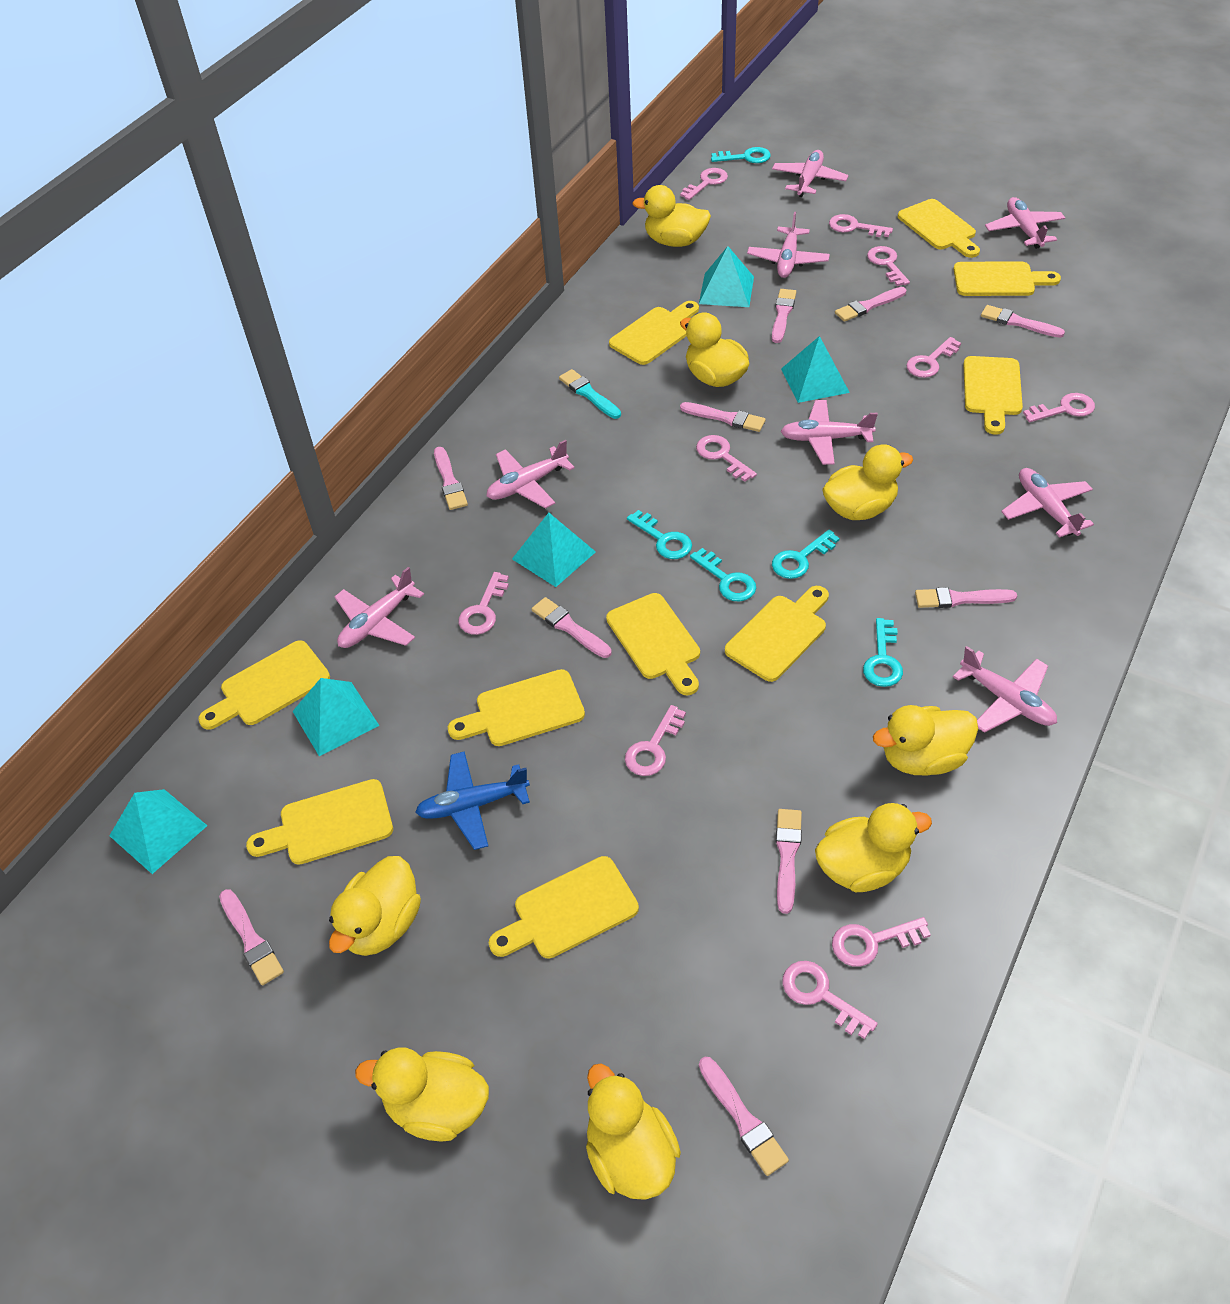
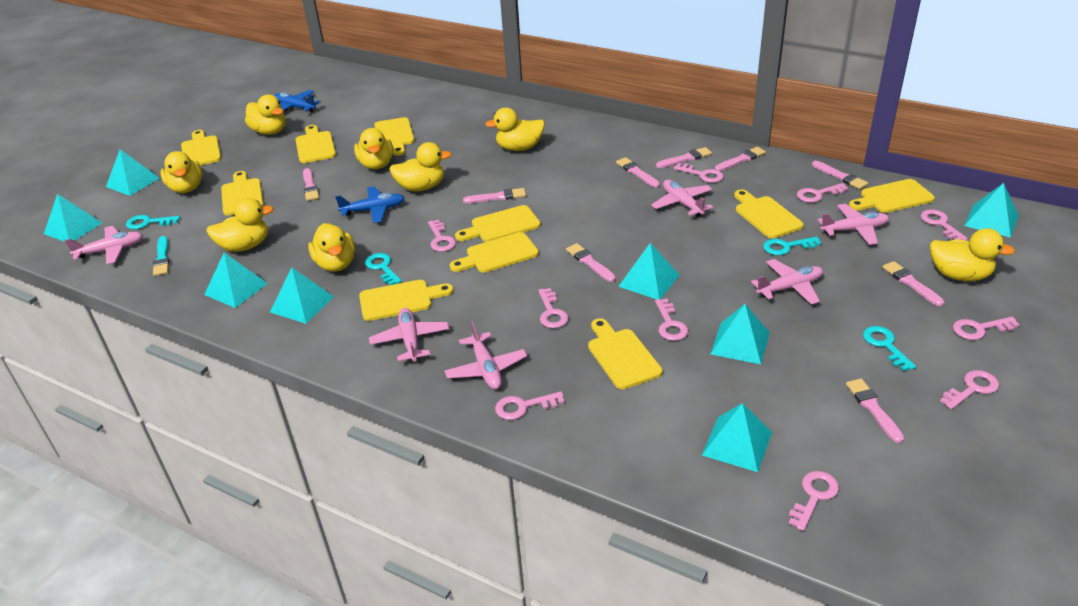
blue plane: [415,751,530,850] = 1 -> [274,90,321,112] [335,186,405,223] = 2
pink brush: [219,889,284,985] [434,447,468,510] [532,597,612,658] [680,402,766,432] [699,1057,789,1176] [772,289,796,343] [776,809,802,914] [835,287,906,322] [915,587,1017,608] [981,305,1065,338] = 10 -> [303,168,319,201] [463,188,526,203] [566,243,616,282] [616,157,660,188] [656,147,712,168] [715,147,766,171] [812,161,868,189] [846,378,904,443] [882,261,944,306] = 9
pink plane: [334,567,424,648] [486,440,575,509] [747,212,830,278] [772,150,849,197] [780,400,878,465] [953,646,1057,733] [985,197,1065,249] [1001,468,1094,538] = 8 -> [65,226,143,264] [369,308,449,362] [444,321,527,390] [651,180,713,217] [751,259,823,305] [818,204,889,245] = 6
turquoise key: [627,510,692,559] [690,548,756,602] [711,147,771,163] [772,530,840,579] [863,618,903,687] = 5 -> [126,215,180,229] [365,253,402,285] [763,237,821,255] [863,326,916,371] = 4
turquoise pyramid: [109,789,207,874] [292,678,379,756] [512,513,596,587] [699,246,754,307] [781,336,850,403] = 5 -> [44,194,102,242] [106,149,160,196] [204,253,268,308] [270,267,334,324] [618,243,680,299] [702,403,772,472] [710,304,770,364] [964,183,1019,237] = 8

